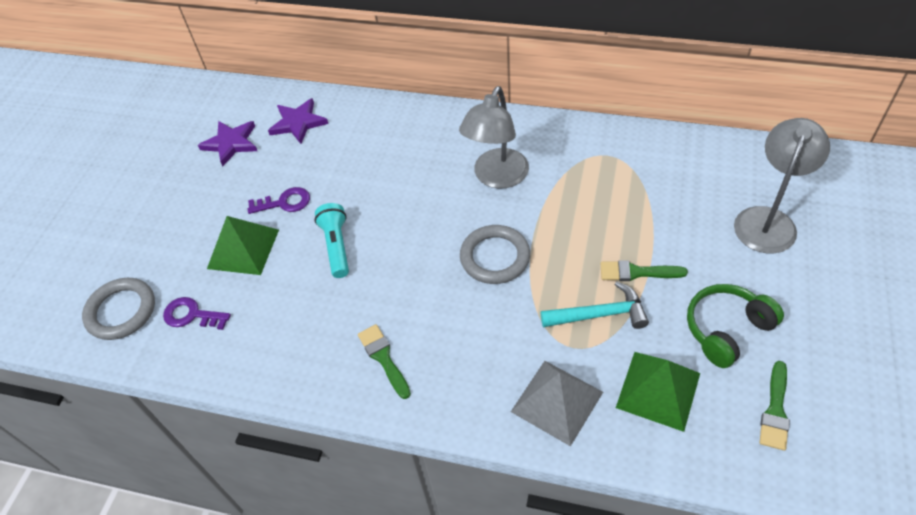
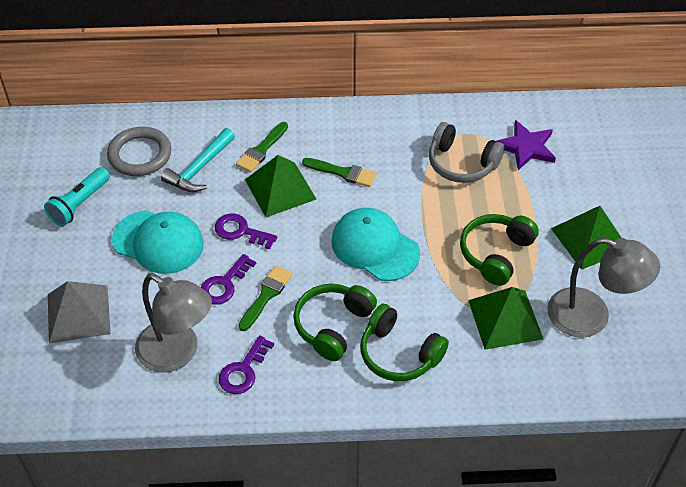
green headphones: [687,284,784,368] = 1 -> [293,284,377,361] [360,304,449,381] [460,214,539,286] = 3
green pyramid: [207,216,279,275] [616,352,700,432] = 2 -> [245,155,316,217] [468,287,543,350] [551,206,622,270] = 3
grey headphones: none = 0 -> [429,122,505,183] = 1
grey ring: [82,278,155,340] [460,225,530,284] = 2 -> [107,127,171,176] = 1
purple key: [163,297,231,330] [248,187,310,214] = 2 -> [201,254,256,305] [215,213,277,249] [218,335,274,394] = 3
purple star: [198,121,257,166] [268,98,328,144] = 2 -> [496,120,556,170] = 1
turquoise cap: none = 0 -> [112,210,204,274] [331,208,420,281] = 2

